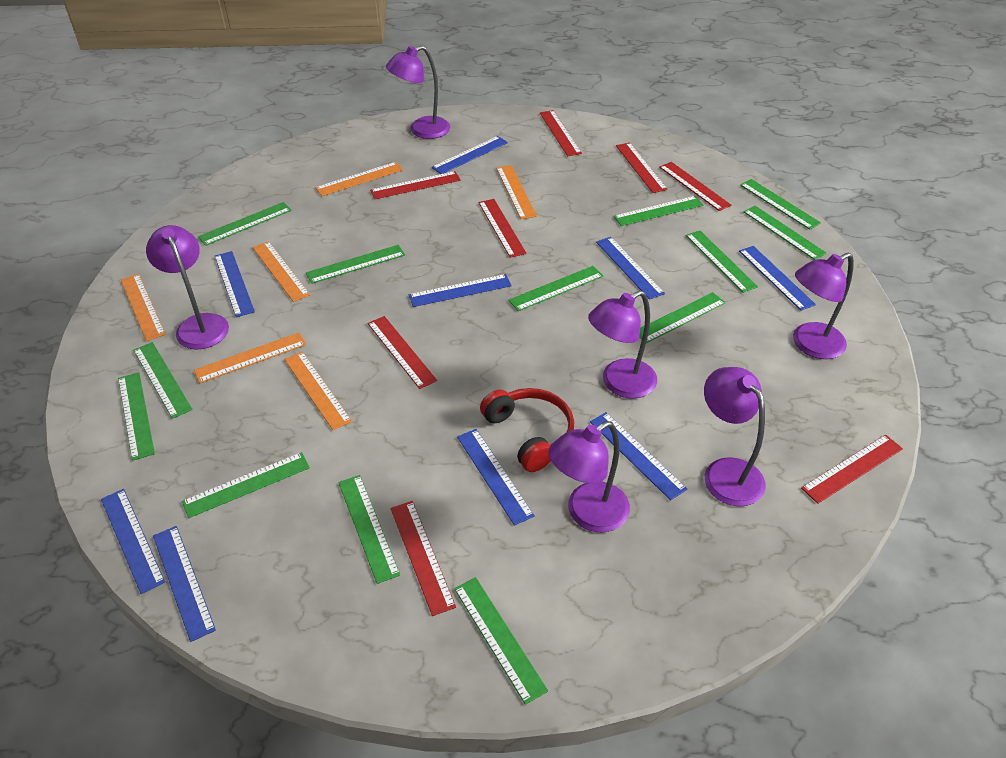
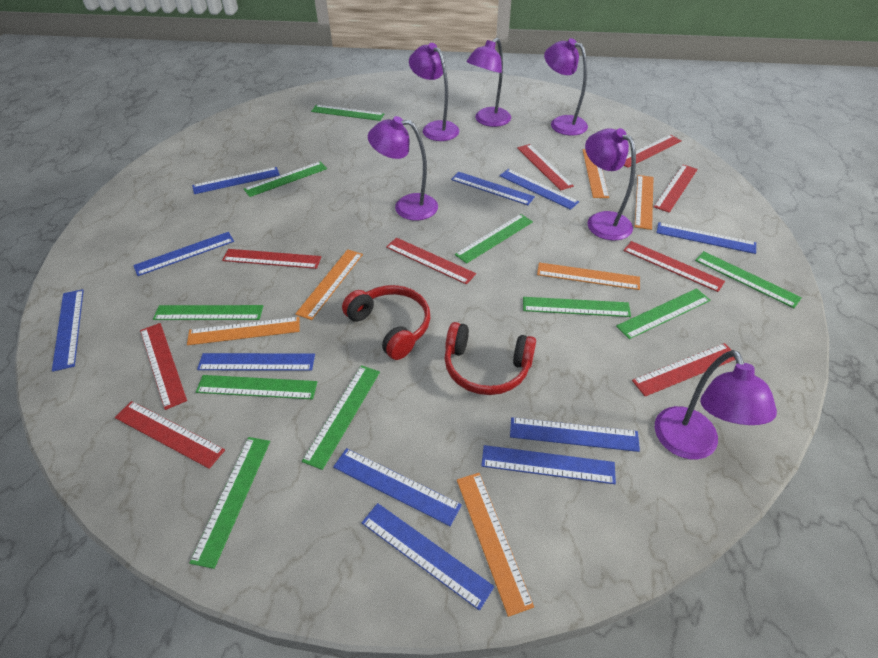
blue ruler: [101,489,165,594] [153,526,216,642] [215,251,255,317] [409,274,512,307] [432,136,508,174] [457,429,535,526] [590,412,687,500] [596,237,665,300] [739,246,816,311] = 9 -> [52,289,84,372] [133,232,234,276] [192,167,280,194] [197,353,315,371] [333,448,462,526] [362,503,494,610] [451,172,535,205] [481,445,616,484] [499,169,579,210] [510,417,640,452] [656,222,756,254] = 11
green ruler: [118,372,155,461] [133,342,193,419] [182,452,310,518] [198,202,291,246] [306,245,405,284] [338,475,400,584] [454,577,548,705] [508,266,603,311] [614,196,703,226] [639,292,726,343] [686,231,758,293] [740,179,821,230] [743,206,827,260] = 13 -> [153,305,263,320] [189,437,270,569] [196,375,317,399] [244,161,327,197] [302,365,380,470] [311,105,384,121] [455,214,533,264] [523,297,631,317] [616,288,710,339] [695,251,802,308] = 10
red headphones: [480,388,574,472] = 1 -> [342,285,430,360] [444,322,536,395] = 2
red ruler: [368,316,437,389] [370,171,461,199] [391,501,456,616] [479,199,527,258] [540,110,582,156] [616,143,668,193] [659,162,731,211] [801,435,903,504] = 8 -> [115,401,225,469] [140,323,187,410] [222,249,321,269] [386,237,476,284] [517,144,574,191] [623,241,725,292] [624,135,682,168] [632,343,735,396] [654,165,698,213] = 9

